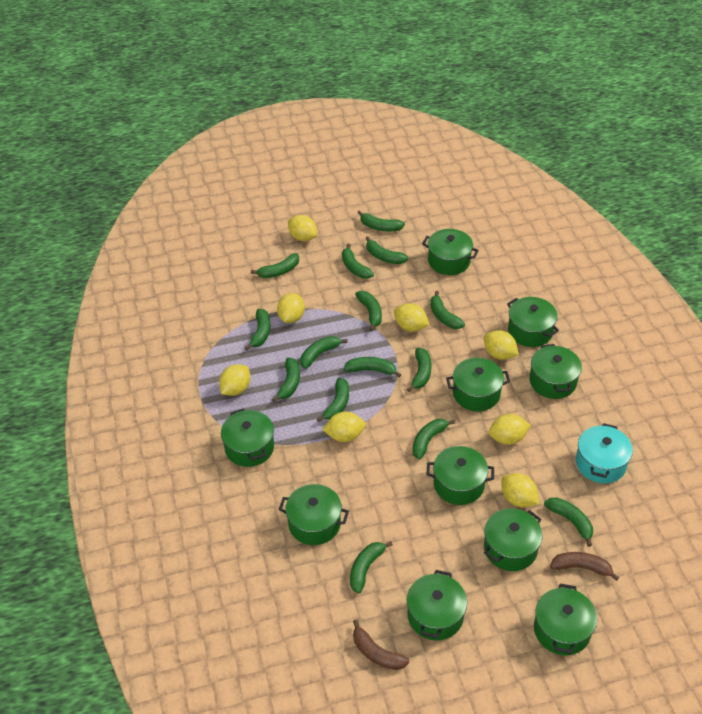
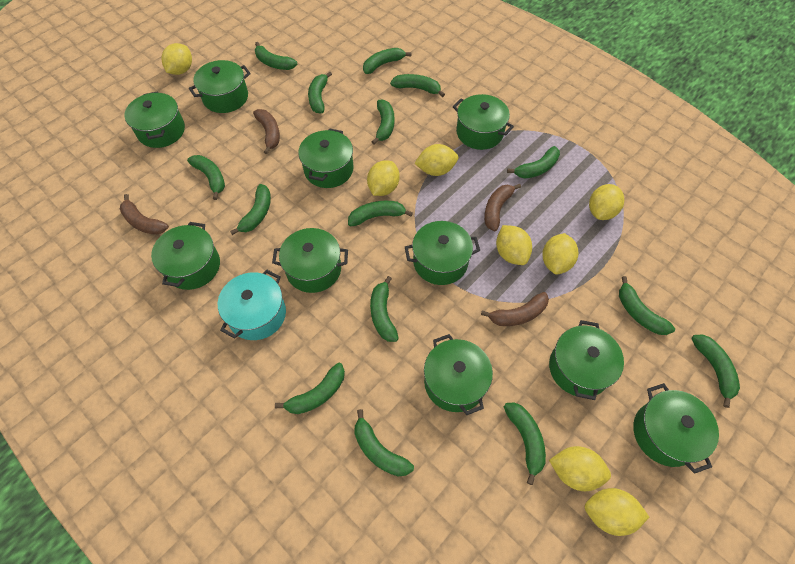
brown banana: [353,619,409,670] [550,552,619,581] = 2 -> [120,194,169,235] [253,109,280,154] [481,292,549,326] [484,184,521,231] = 4

